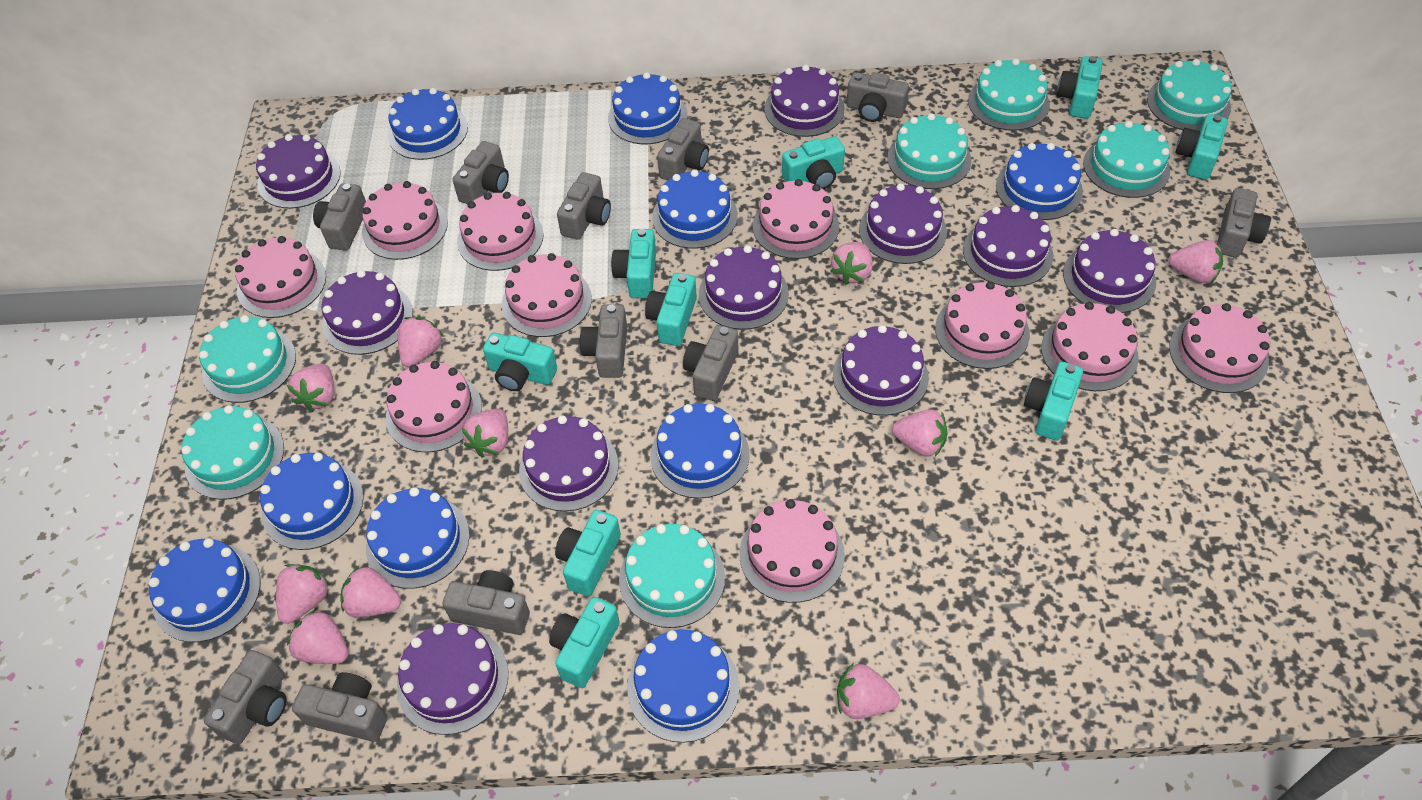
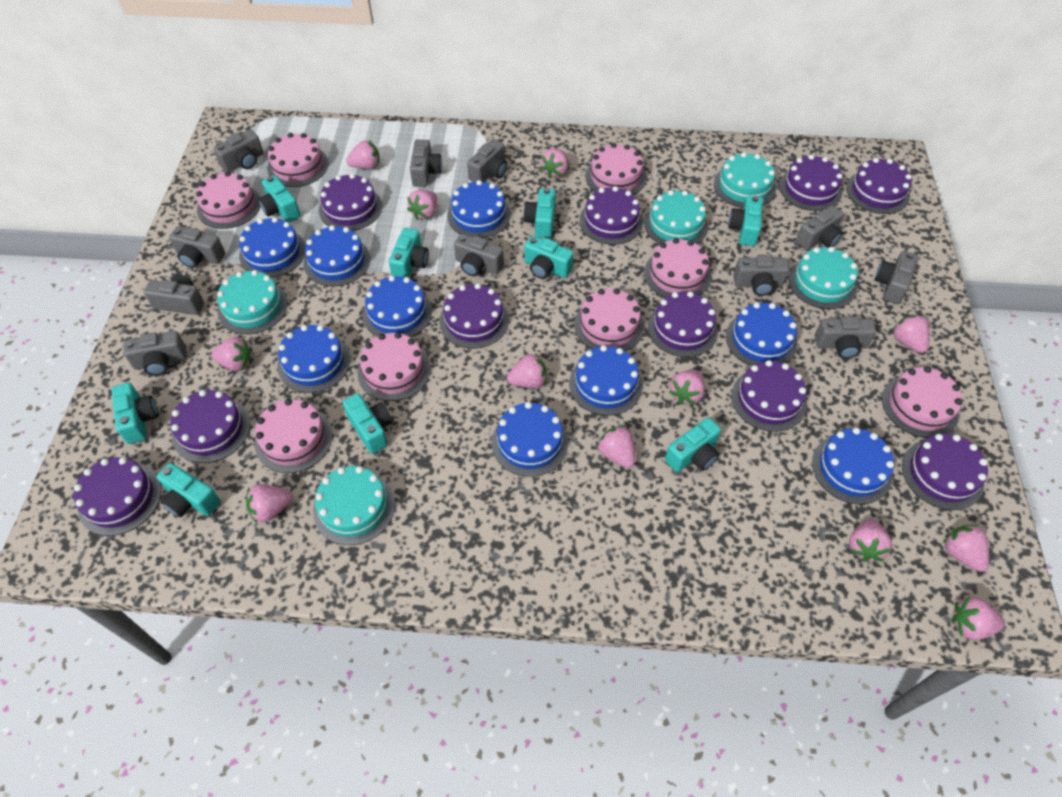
pink cake: [235,236,326,318] [362,181,448,260] [386,361,482,452] [457,192,544,271] [502,253,592,337] [740,499,845,603] [753,179,839,259] [935,282,1030,369] [1041,302,1139,391] [1169,303,1270,393] = 10 -> [196,171,260,229] [255,399,333,473] [267,133,328,187] [357,332,430,401] [574,288,644,351] [585,143,646,195] [644,238,711,297] [882,366,963,438] = 8
pink strawberry: [276,564,330,624] [287,364,334,412] [287,609,349,664] [340,566,401,617] [398,317,443,367] [462,409,508,458] [831,242,873,285] [837,663,900,719] [892,409,947,457] [1168,240,1223,283] = 10 -> [212,337,252,371] [246,484,293,524] [346,140,380,169] [407,190,437,220] [507,353,547,388] [540,149,568,178] [597,425,635,468] [669,370,705,405] [849,519,892,562] [891,314,929,353] [942,525,989,572] [952,596,1005,640] = 12
turquoise cake: [181,405,284,500] [199,315,296,403] [619,524,725,628] [888,113,971,189] [968,59,1050,131] [1083,121,1170,198] [1147,59,1232,131] = 7 -> [217,270,288,334] [313,466,395,545] [644,190,708,244] [714,152,776,208] [788,247,858,309] = 5

